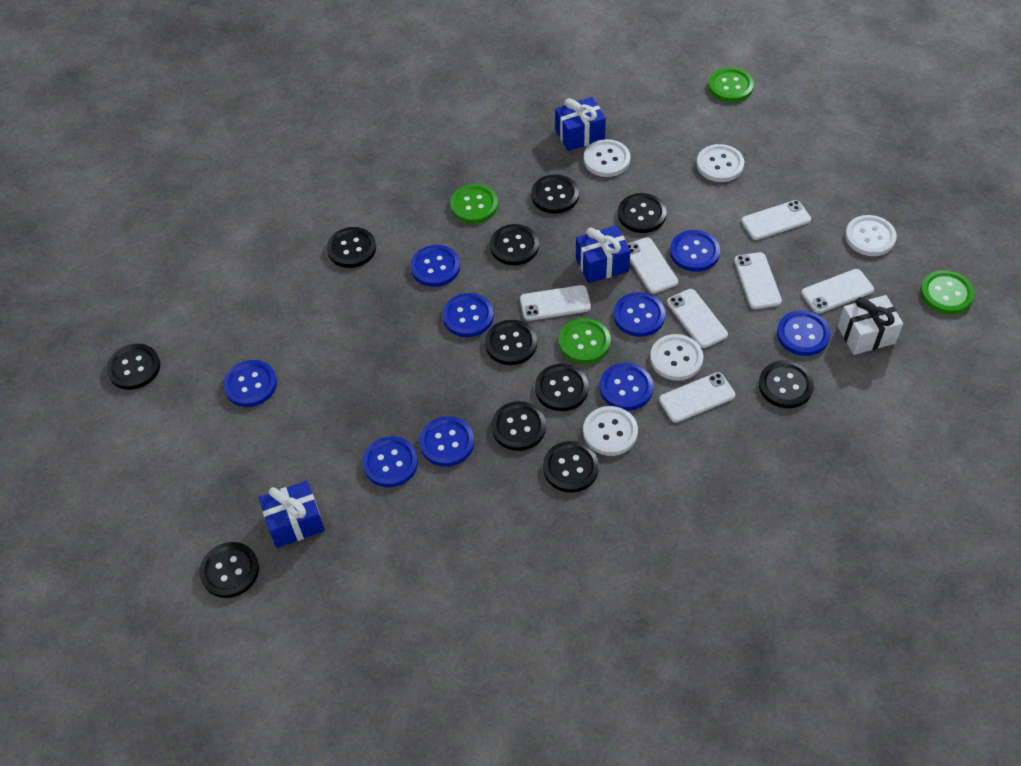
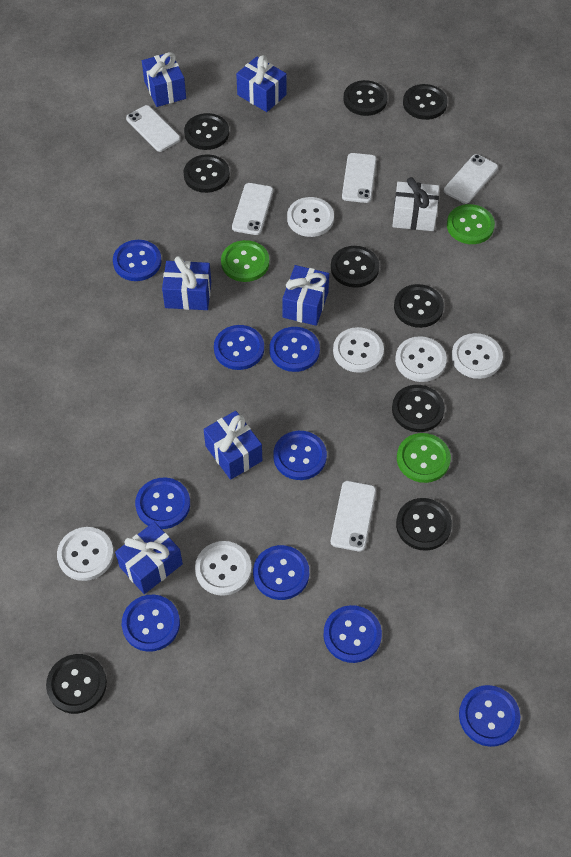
black button: [106,344,160,390] [199,542,259,598] [327,227,376,268] [485,320,537,365] [490,224,539,265] [491,401,546,451] [531,175,579,214] [535,364,588,411] [543,441,599,493] [618,193,667,233] [759,361,814,408] = 11 -> [46,654,107,714] [183,154,230,193] [184,113,229,150] [331,246,379,288] [343,80,388,116] [392,385,445,432] [394,284,444,328] [396,498,452,551] [403,84,447,120] = 9
blue gift: [259,481,325,548] [555,97,606,151] [576,225,631,283] = 3 -> [115,522,183,594] [142,52,186,107] [162,256,211,310] [203,411,262,480] [236,55,287,112] [282,265,329,326] = 6
green button: [450,184,498,223] [559,318,611,364] [708,68,754,102] [920,270,974,314] = 4 -> [221,240,269,282] [397,433,451,483] [447,204,495,244] = 3
white button: [583,406,638,456] [584,139,630,177] [650,334,704,381] [696,144,744,182] [845,215,897,256] = 5 -> [57,527,114,581] [195,541,252,596] [287,197,334,237] [333,327,384,373] [395,336,447,382] [451,333,503,379] = 6
white phone: [520,285,591,321] [627,237,678,294] [659,372,735,423] [667,289,728,348] [734,252,782,309] [741,200,811,240] [801,269,874,314] = 7 -> [126,105,180,152] [232,183,273,235] [331,481,376,552] [342,153,376,203] [444,154,498,204] = 5

